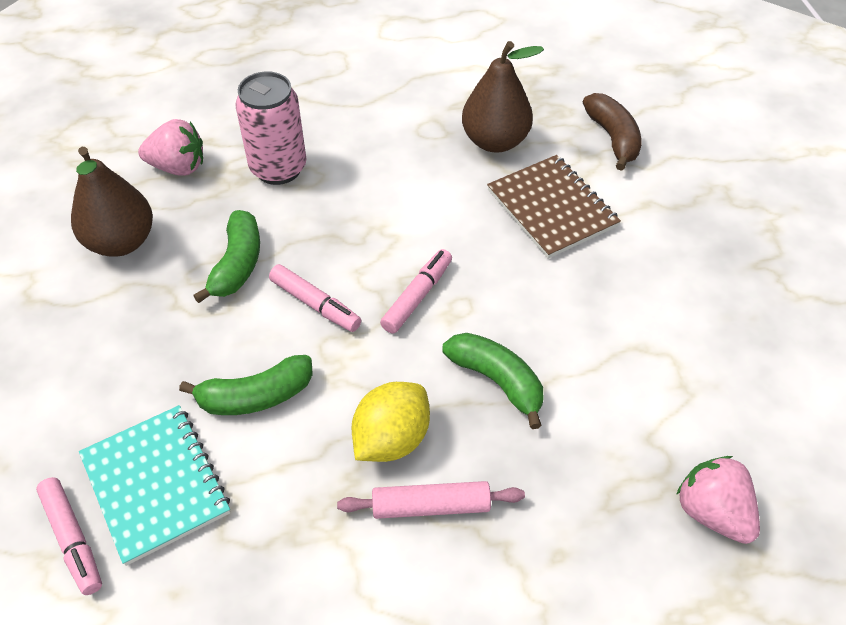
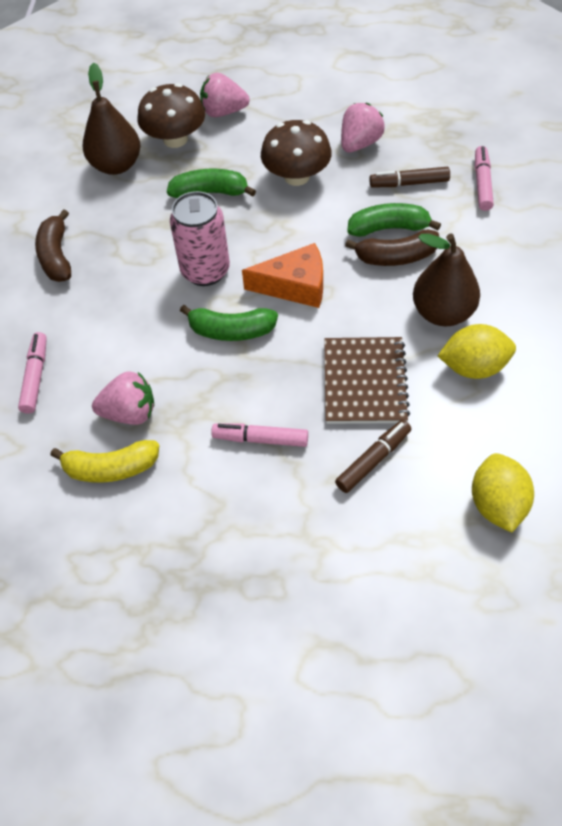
brown banana: [583,93,641,171] = 1 -> [35,209,71,282] [345,229,439,266] = 2
brown marker: none = 0 -> [335,420,411,493] [369,167,450,187] = 2
brown mushroom: none = 0 -> [138,83,205,148] [261,120,332,186] = 2
orange cheese: none = 0 -> [242,243,323,308] = 1
pink rolling pin: [337,481,525,519] = 1 -> none = 0
pink strawberry: [138,119,203,176] [676,456,760,544] = 2 -> [92,371,154,425] [200,73,250,117] [341,103,385,153] = 3
turquoise notebook: [79,405,230,566] = 1 -> none = 0
yellow banana: none = 0 -> [50,440,159,483] = 1
yellow lemon: [351,382,430,462] = 1 -> [438,324,516,379] [472,453,534,533] = 2

